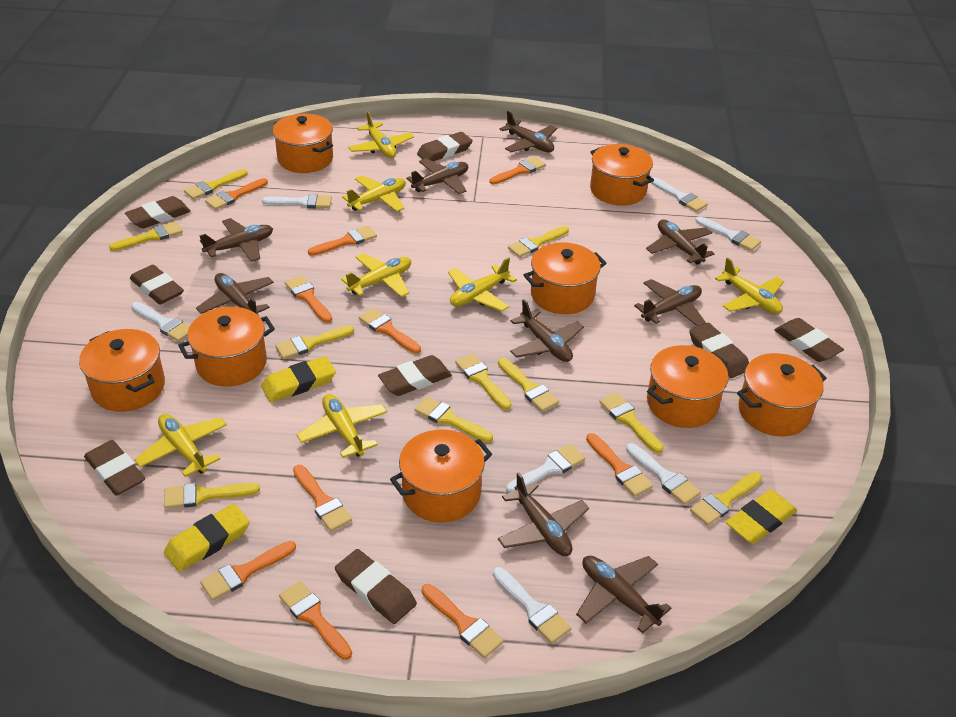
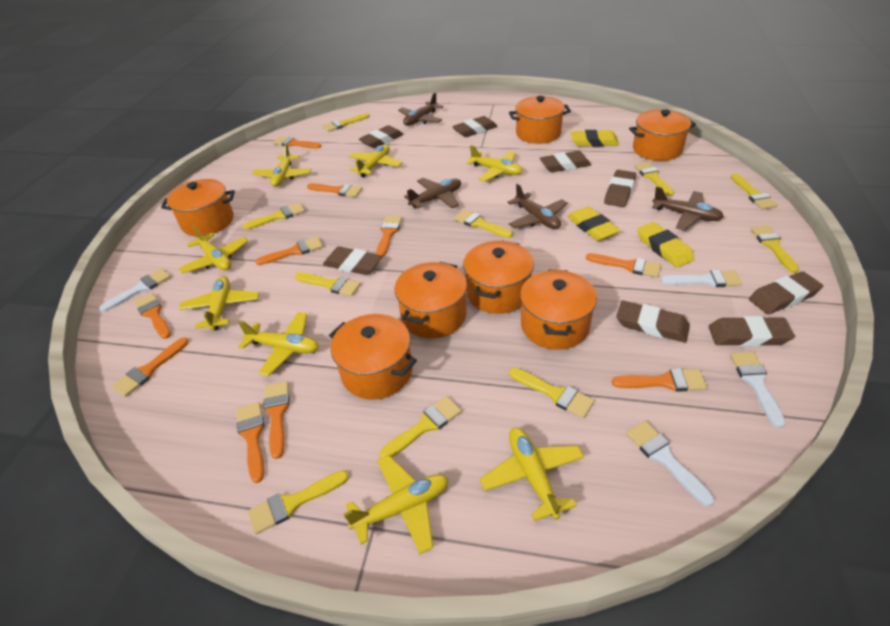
brown plane: [196,273,274,316] [199,218,273,262] [406,159,468,194] [498,472,589,556] [500,111,557,153] [510,299,584,362] [576,556,671,634] [634,279,706,327] [646,220,714,265] = 9 -> [398,92,443,126] [404,178,461,209] [507,184,568,229] [652,186,724,230] = 4
orange pot: [79,329,165,412] [178,307,275,387] [273,113,333,173] [390,429,492,523] [524,242,607,314] [590,144,654,206] [647,345,728,428] [737,353,827,436] = 8 -> [161,179,235,236] [329,314,417,400] [395,262,467,338] [463,241,534,314] [509,96,571,144] [520,269,597,350] [629,110,696,161] = 7
white brush: [131,302,190,342] [262,194,332,208] [493,567,571,644] [506,444,585,493] [626,443,701,505] [651,177,708,212] [695,216,761,251] = 7 -> [99,269,171,312] [626,421,714,507] [661,270,742,287] [730,352,786,428] = 4
yellow plane: [134,414,227,477] [297,394,387,458] [341,253,411,297] [342,176,406,212] [348,111,414,158] [448,257,517,312] [715,257,784,314] = 7 -> [178,276,259,331] [179,225,248,273] [238,312,319,376] [252,143,311,187] [344,455,449,554] [349,144,402,178] [466,145,522,182] [480,427,584,521] = 8

